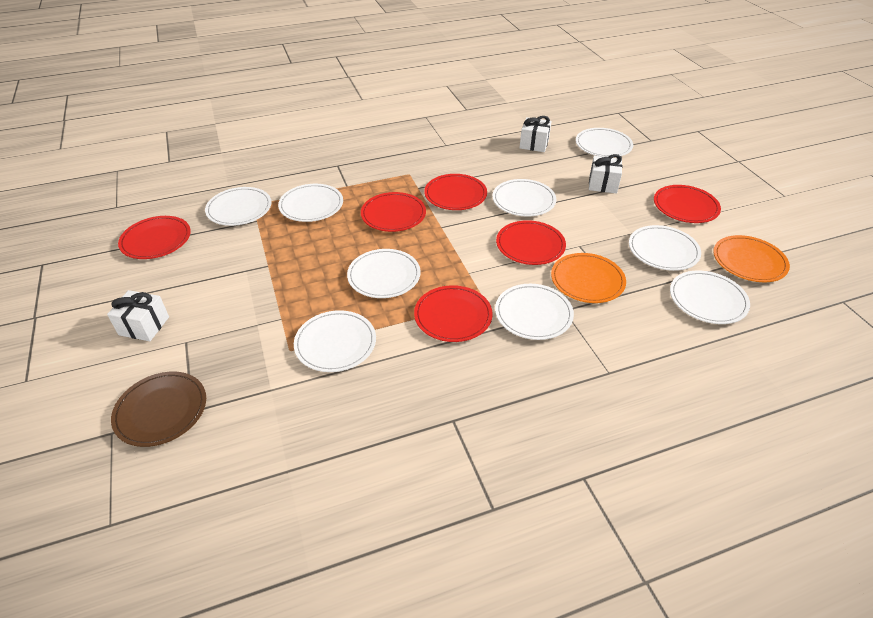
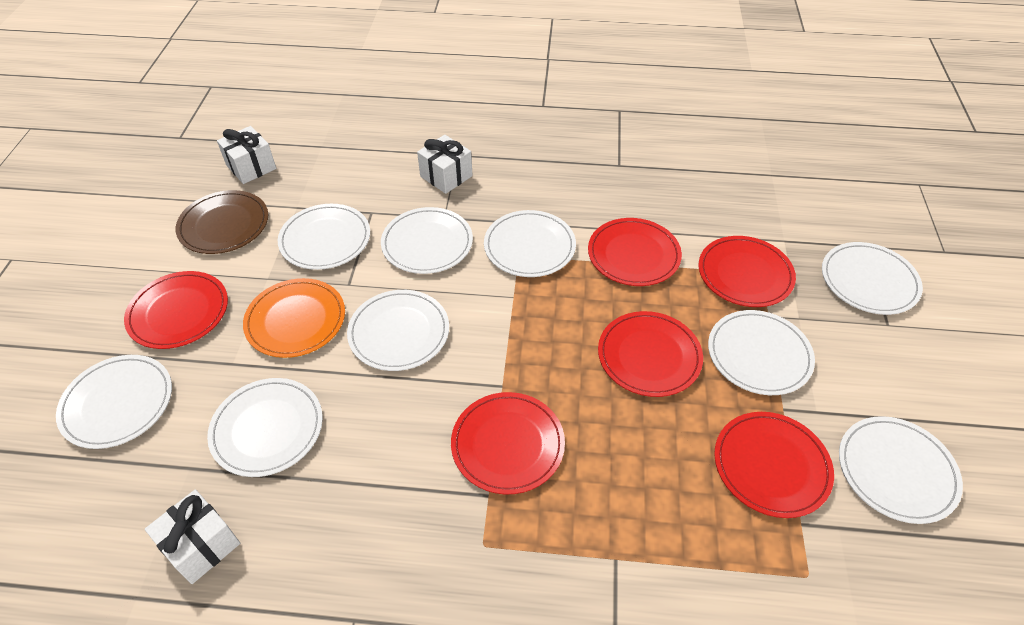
orange plate: [551,253,626,303] [713,235,790,282] = 2 -> [243,278,345,358] = 1

